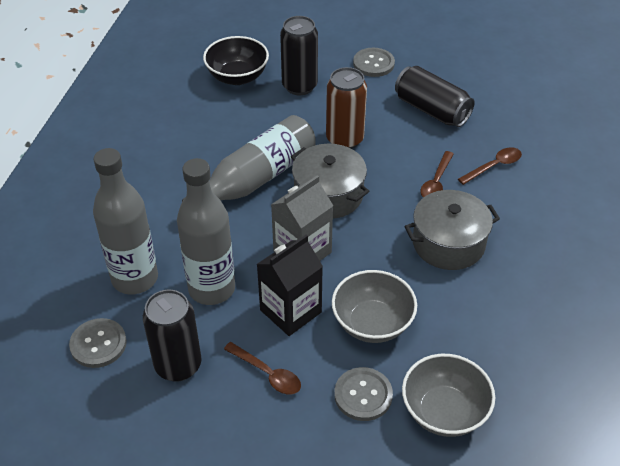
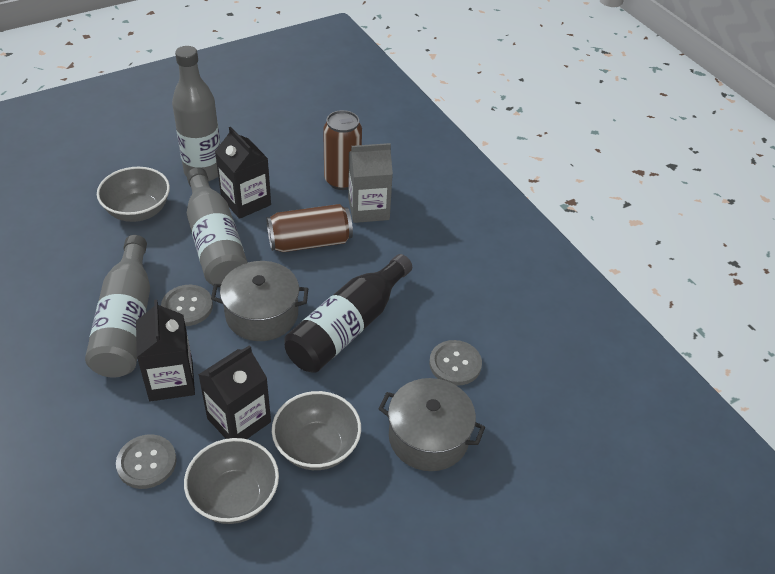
black bottle: none = 0 -> [284,254,412,373] = 1
black bowl: [203,36,269,85] = 1 -> none = 0
black can: [143,289,201,382] [280,16,318,95] [395,66,474,127] = 3 -> none = 0
black carton: [257,235,323,336] = 1 -> [136,300,195,401] [198,345,271,439] [215,127,271,219] = 3
brown can: [326,67,367,149] = 1 -> [266,204,353,252] [323,110,362,190] = 2
brown spoon: [224,342,301,395] [420,151,454,198] [458,147,522,185] = 3 -> none = 0
grey bowl: [332,270,417,343] [402,354,495,437] = 2 -> [97,167,170,222] [184,438,279,524] [272,391,361,470] = 3

